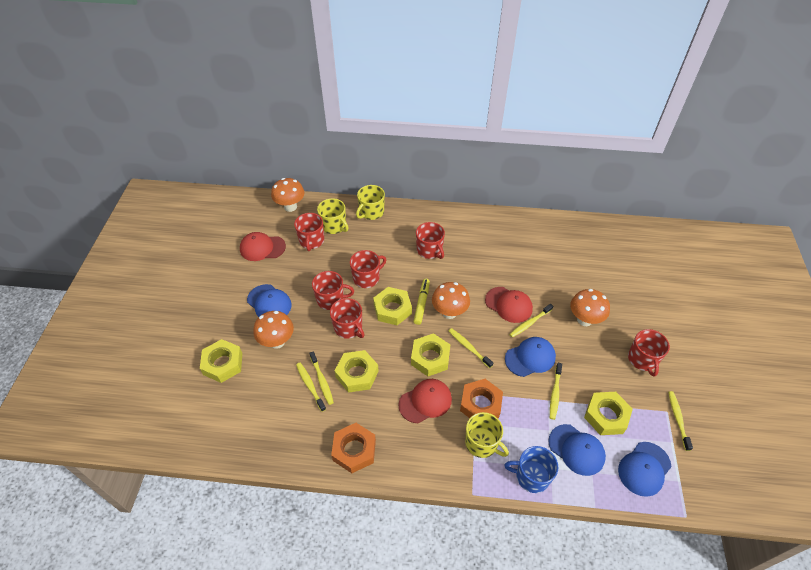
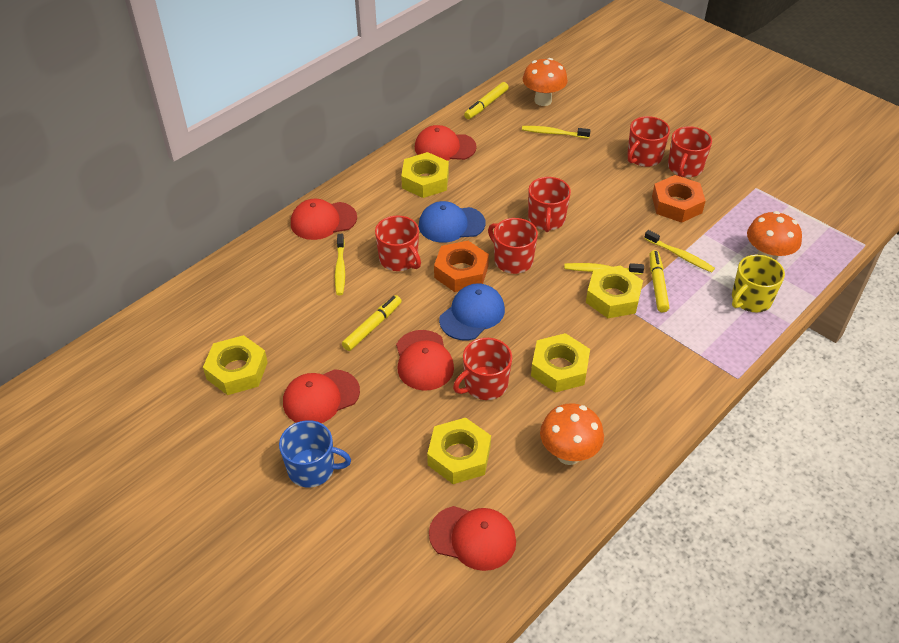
blue cap: [247,284,292,317] [505,337,556,377] [548,424,606,476] [618,442,671,497] = 4 -> [419,201,485,243] [439,283,505,340] = 2
orange mushroom: [253,311,294,349] [271,178,304,212] [432,282,470,319] [570,289,610,326] = 4 -> [523,58,568,106] [540,403,604,465] [747,211,802,261] = 3
red cap: [240,232,286,261] [398,379,452,423] [485,287,533,323] = 3 -> [283,369,360,423] [291,199,357,240] [396,330,454,391] [415,125,477,161] [429,506,516,571] = 5
yellow marker: [413,279,430,325] = 1 -> [342,295,402,351] [464,82,509,119] [649,250,669,313] = 3
yellow mug: [317,198,348,234] [356,185,385,220] [465,412,509,458] = 3 -> [732,255,785,312] = 1
yellow toothbrush: [296,363,326,412] [309,351,334,405] [449,328,493,368] [509,304,553,338] [550,363,562,420] [668,391,693,451] = 6 -> [335,234,345,295] [522,126,591,138] [564,263,644,275] [644,230,715,273] = 4

